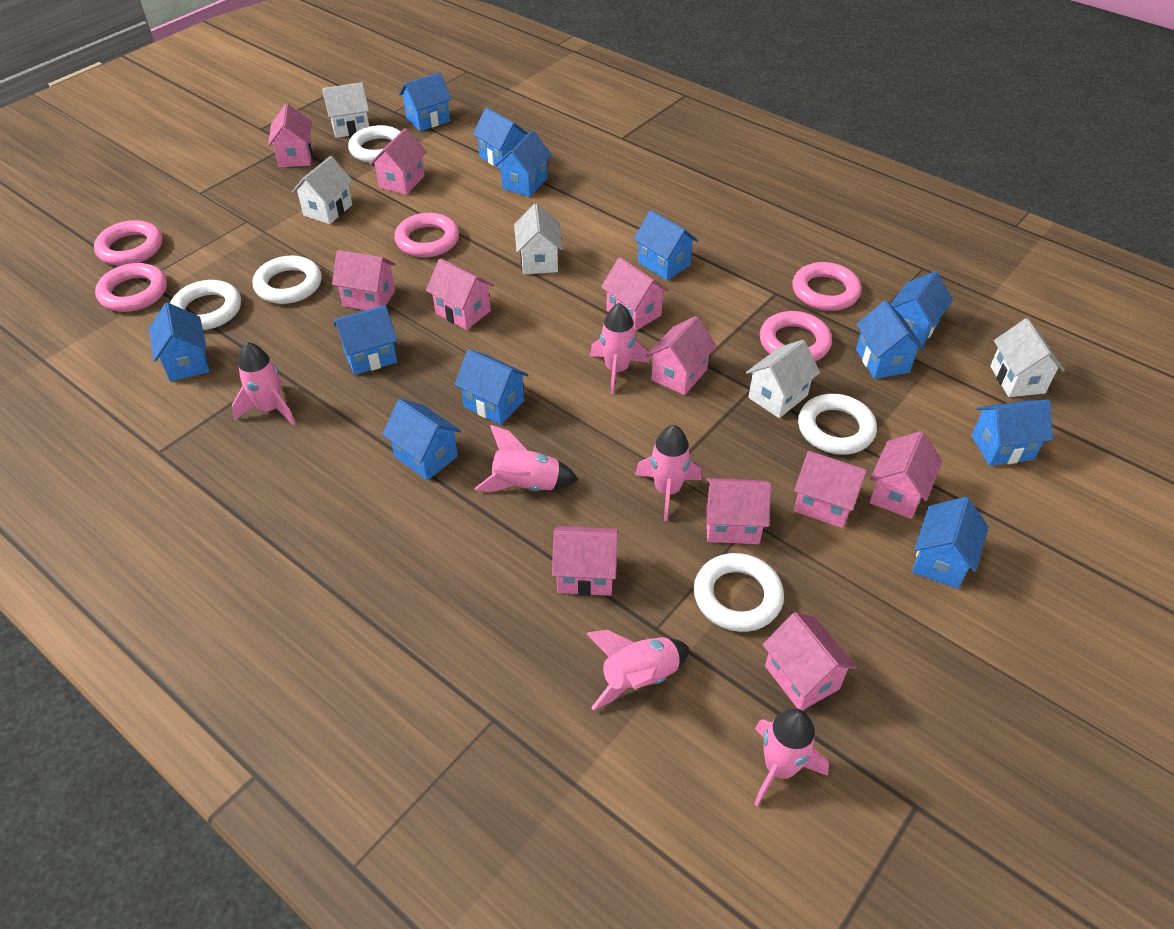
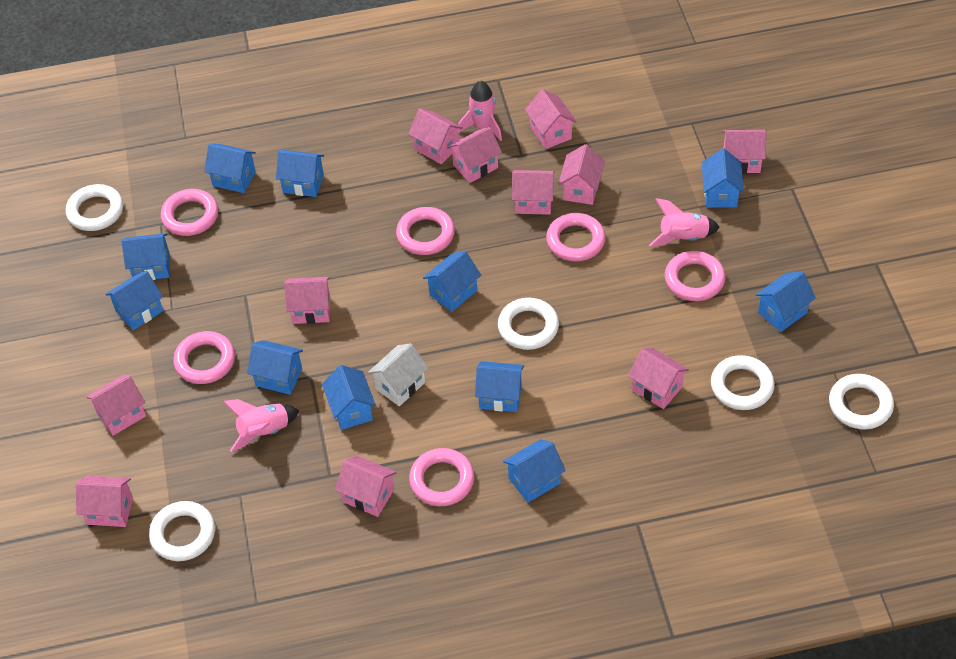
blue house: [149,303,210,382] [334,305,397,375] [382,399,461,480] [399,72,452,131] [454,349,529,425] [472,108,528,169] [495,130,552,197] [633,210,698,280] [856,301,925,379] [891,271,953,345] [912,497,988,589] [972,399,1053,466] = 12 -> [105,271,163,330] [121,233,170,280] [204,144,256,193] [247,340,303,395] [276,150,324,197] [322,365,376,430] [423,251,481,312] [475,361,524,412] [503,439,566,503] [702,148,744,208] [756,272,816,332] = 11
pink ring: [94,220,162,266] [95,263,167,312] [394,213,459,257] [760,311,832,361] [792,262,861,311] = 5 -> [161,189,218,236] [173,331,235,384] [396,207,455,255] [409,448,474,506] [546,213,606,261] [665,251,725,301] = 6
pink rocket: [232,342,296,425] [475,425,578,492] [586,630,689,710] [590,303,649,394] [635,425,702,521] [754,708,829,806] = 6 -> [223,399,299,452] [458,81,502,141] [649,198,720,246] = 3
white house: [292,156,353,224] [322,82,369,138] [514,204,563,274] [746,340,820,418] [990,318,1065,397] = 5 -> [368,343,429,406] = 1

